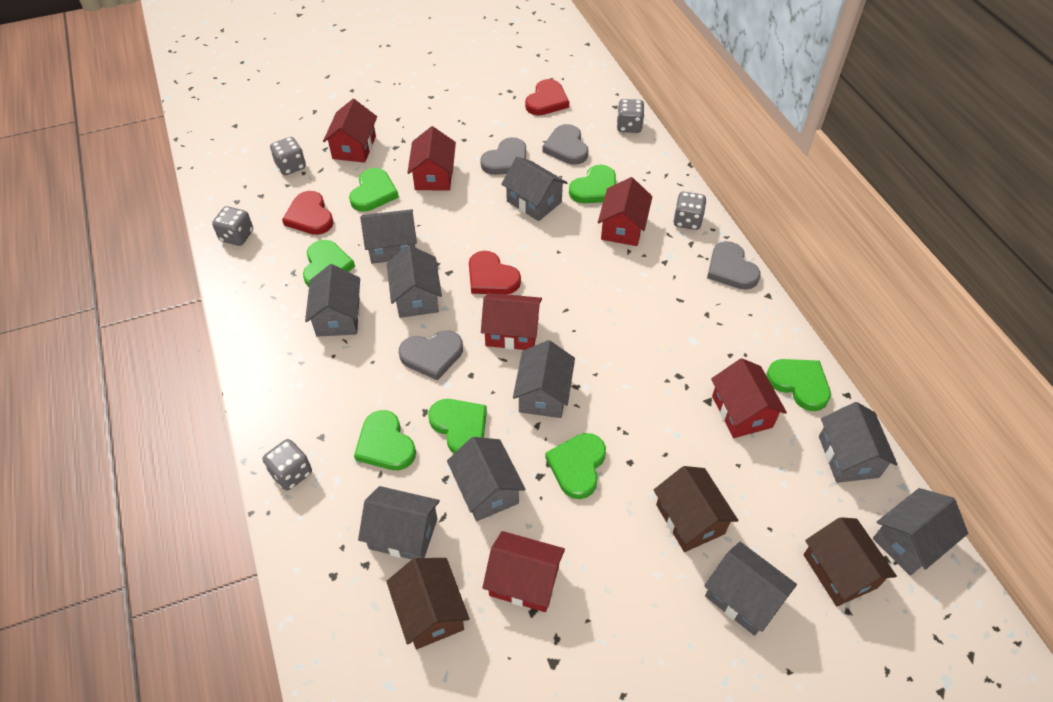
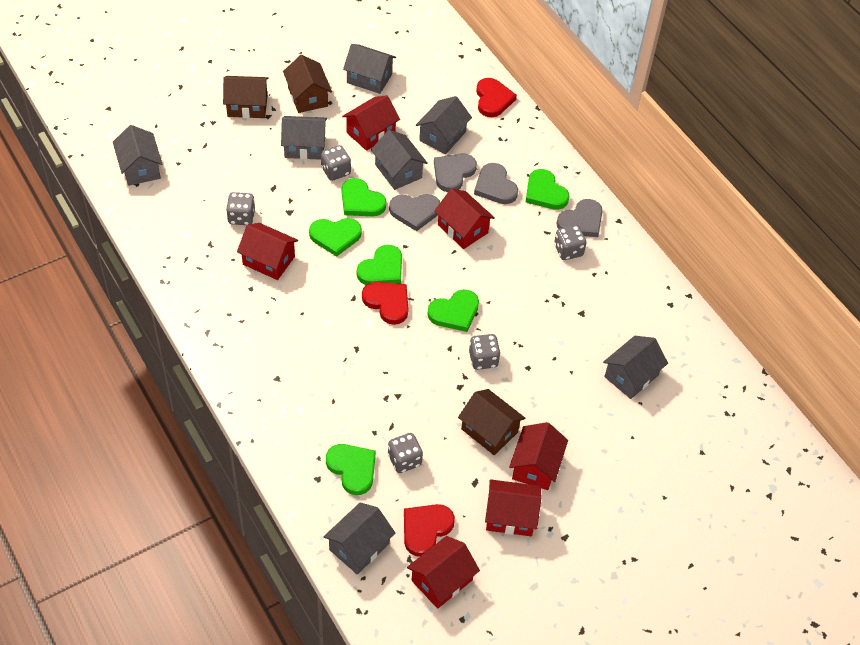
green heart: [303,240,355,287] [349,168,399,212] [354,410,416,470] [428,399,487,453] [545,433,606,499] [569,165,616,203] [767,359,831,411] = 7 -> [309,218,362,257] [326,444,376,495] [342,178,387,216] [357,245,402,285] [427,289,479,332] [526,169,569,210] = 6
grey house: [305,264,360,337] [358,486,440,560] [360,209,417,264] [387,245,442,318] [447,437,525,521] [501,157,567,221] [513,340,575,418] [704,542,797,636] [819,402,898,483] [872,488,968,576] = 10 -> [113,125,162,186] [281,116,327,160] [323,503,395,575] [343,44,396,94] [371,130,428,190] [416,96,472,154] [603,336,668,399] = 7

